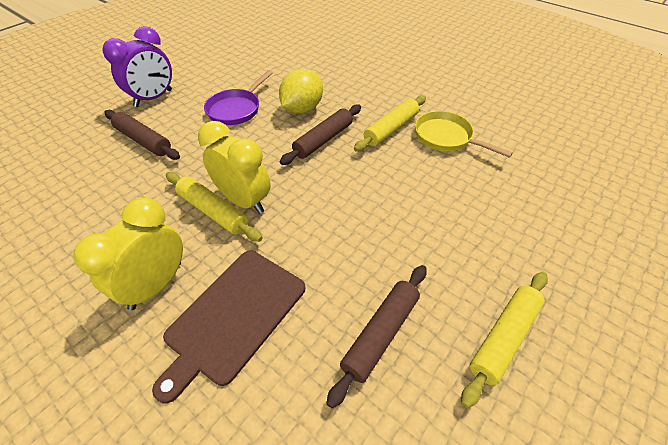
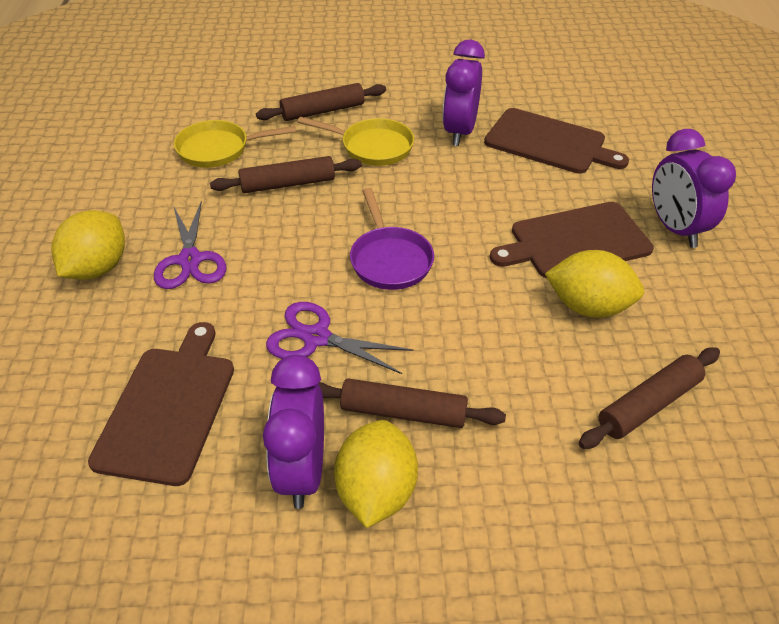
brown cutting board: [152,251,305,403] = 1 -> [88,322,234,486] [484,108,629,174] [490,202,654,278] = 3
brown rolling pin: [105,110,180,160] [280,104,361,165] [326,265,427,409] = 3 -> [210,156,362,193] [256,83,386,121] [318,379,506,428] [579,347,720,449] = 4
purple clock: [102,26,172,107] = 1 -> [263,355,324,509] [443,40,485,146] [652,129,736,248] = 3
purple scissors: none = 0 -> [154,201,227,289] [266,302,413,374] = 2
yellow clock: [73,197,183,310] [198,121,271,214] = 2 -> none = 0
yellow lemon: [279,69,323,114] = 1 -> [51,210,125,280] [334,420,418,528] [545,250,644,318] = 3
yellow pan: [415,111,513,158] = 1 -> [174,120,296,168] [297,117,414,166] = 2
yellow rolling pin: [166,172,262,242] [354,95,426,152] [461,272,548,408] = 3 -> none = 0

